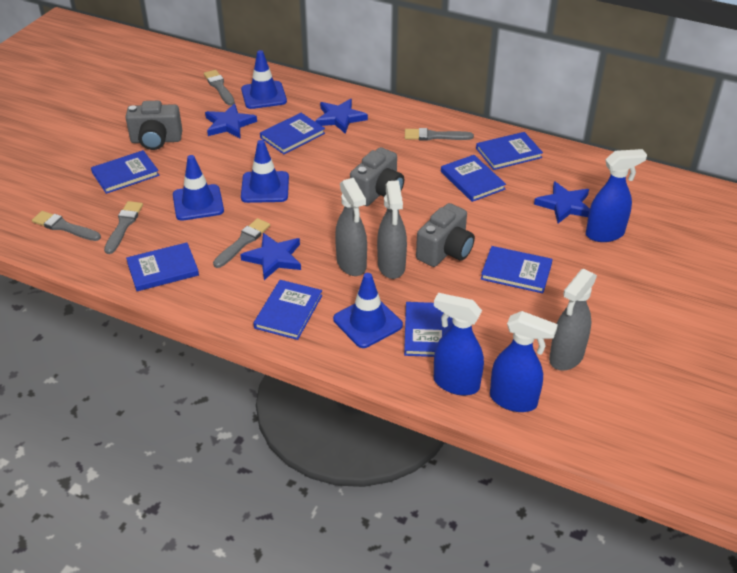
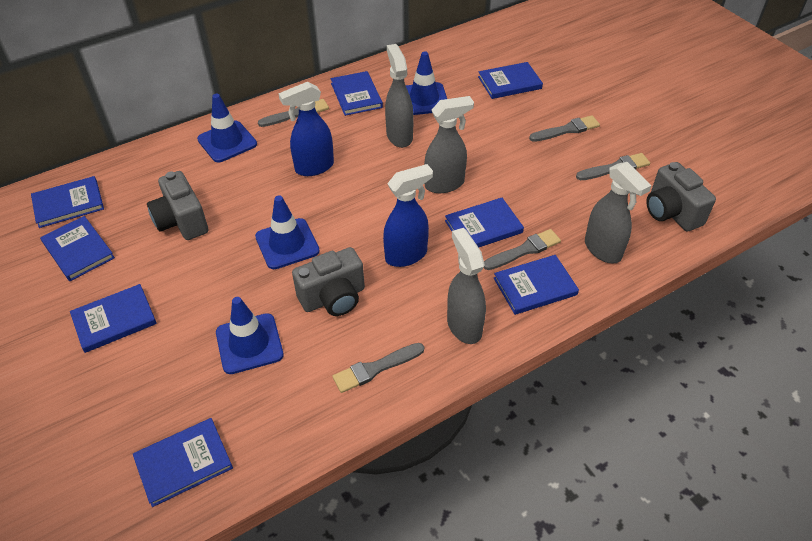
blue spray bottle: [434,293,484,395] [490,311,558,412] [586,149,647,242] = 3 -> [278,82,334,176] [383,164,433,267] = 2
blue star: [205,103,257,138] [240,233,301,280] [316,99,368,134] [534,181,590,223] = 4 -> none = 0
grey spray bottle: [335,178,367,276] [377,180,407,279] [549,269,597,371] = 3 -> [385,44,414,148] [424,96,474,193] [447,228,486,344] [585,162,652,263] = 4

